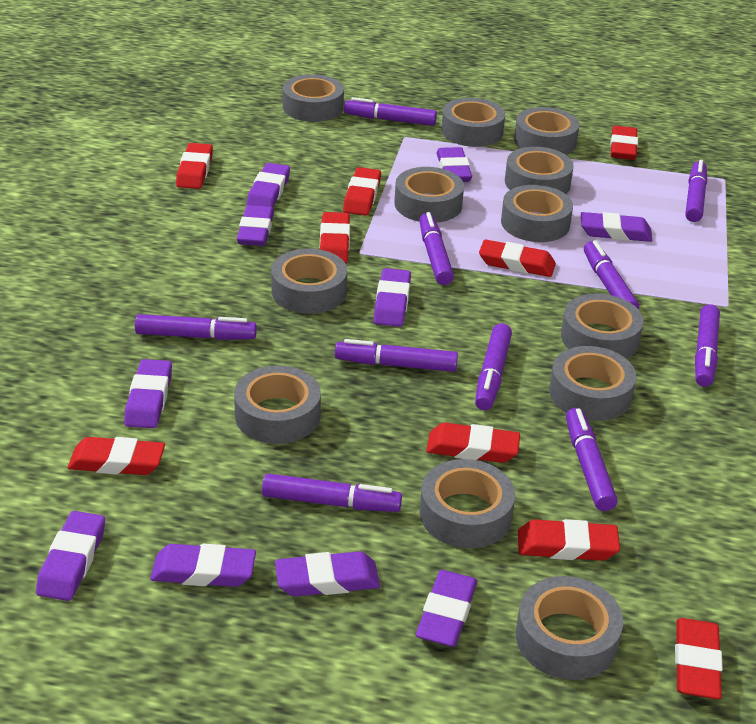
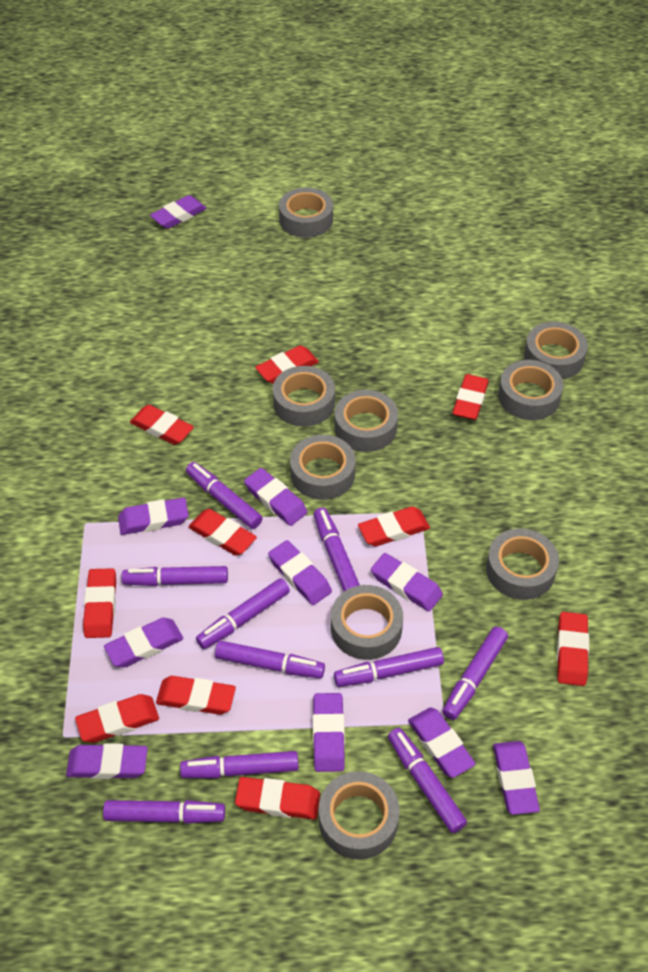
grey tape: [234,365,321,444] [271,249,347,314] [283,74,344,122] [394,167,464,223] [420,459,515,548] [441,98,505,147] [501,185,573,242] [505,147,574,194] [514,107,579,155] [516,576,623,680] [549,346,637,421] [561,294,644,359] = 12 -> [273,366,335,427] [279,188,333,238] [290,435,356,500] [319,771,400,860] [331,585,403,660] [335,390,398,452] [486,529,559,600] [498,360,563,420] [524,322,588,379] = 9
red eraser: [68,437,165,475] [176,143,213,189] [320,212,350,264] [343,167,381,215] [426,423,520,463] [479,240,556,277] [518,519,620,561] [610,126,638,160] [675,618,723,699] = 9 -> [75,694,159,743] [83,568,116,638] [130,405,194,445] [156,676,236,715] [188,509,257,556] [235,777,320,819] [255,345,319,384] [358,506,430,547] [453,374,489,420] [557,612,589,686] = 10

